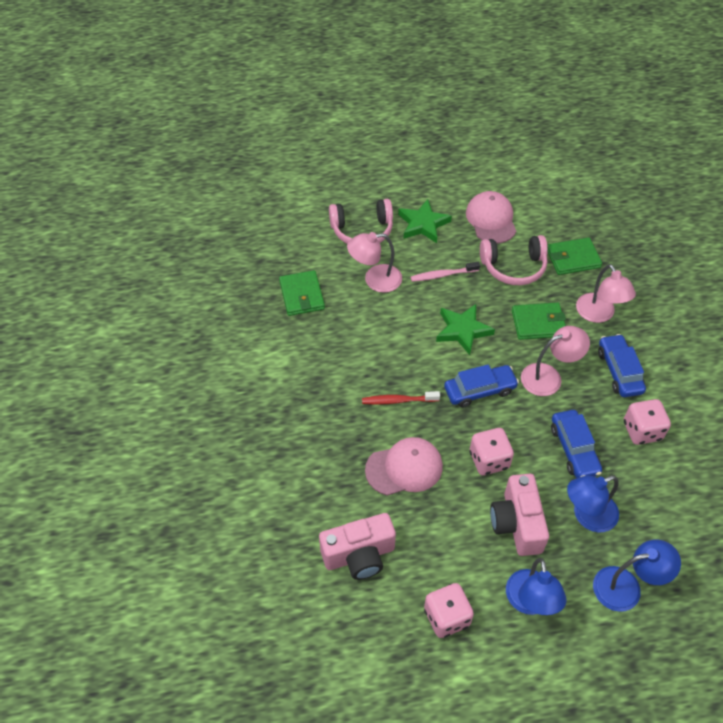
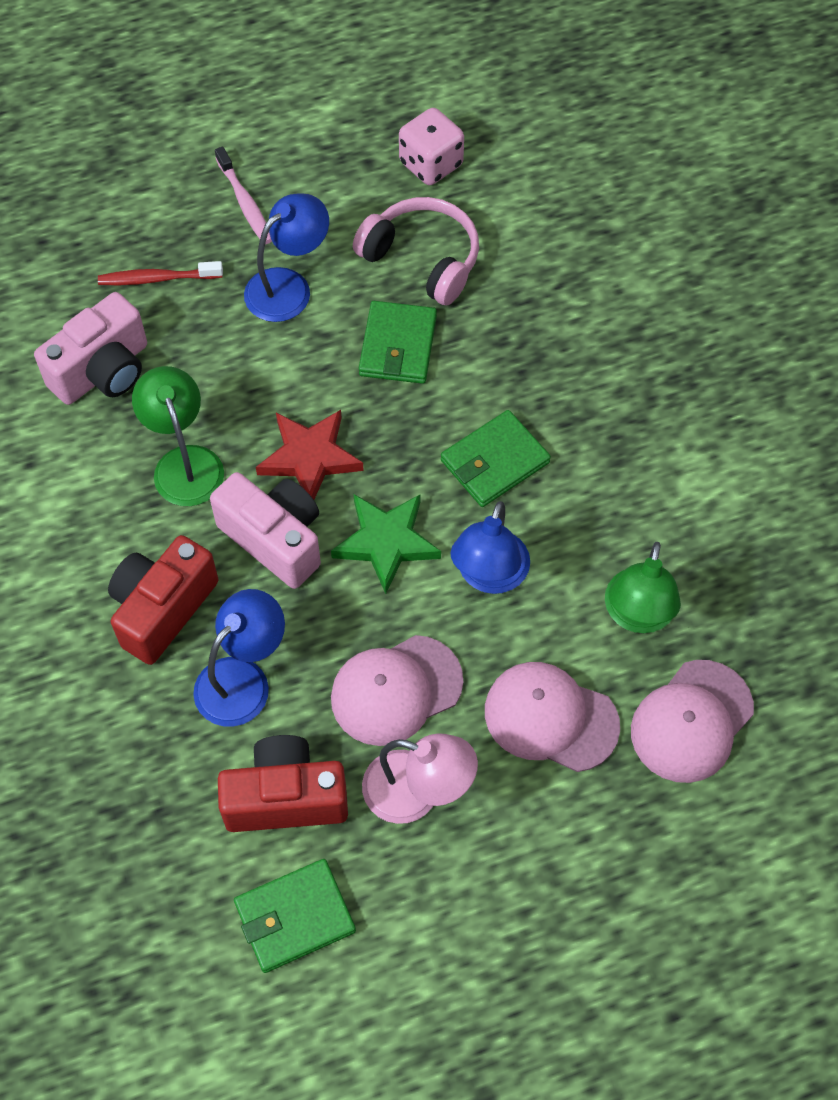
blue car: [444,365,519,408] [551,410,602,478] [598,334,646,397] = 3 -> none = 0
green lamp: none = 0 -> [132,366,224,506] [605,542,681,633] = 2
green star: [398,199,452,243] [436,304,495,355] = 2 -> [331,494,441,594] = 1
pink cap: [365,437,443,496] [466,191,516,243] = 2 -> [331,635,463,746] [485,662,620,772] [631,660,754,783] = 3
pink dice: [424,583,474,638] [470,428,514,475] [624,399,671,445] = 3 -> [399,108,464,185] = 1
pink headphones: [329,199,393,244] [480,235,548,285] = 2 -> [353,197,479,306] = 1
pink lamp: [347,232,402,293] [521,326,590,396] [576,264,636,323] = 3 -> [362,733,478,824] = 1
red camera: none = 0 -> [108,535,218,665] [218,735,348,832] = 2
red star: none = 0 -> [256,410,364,500] = 1

